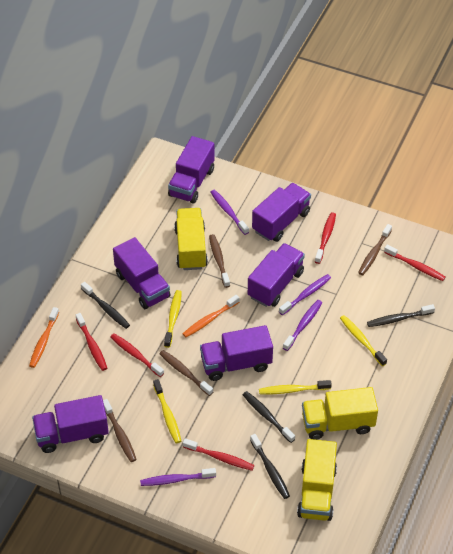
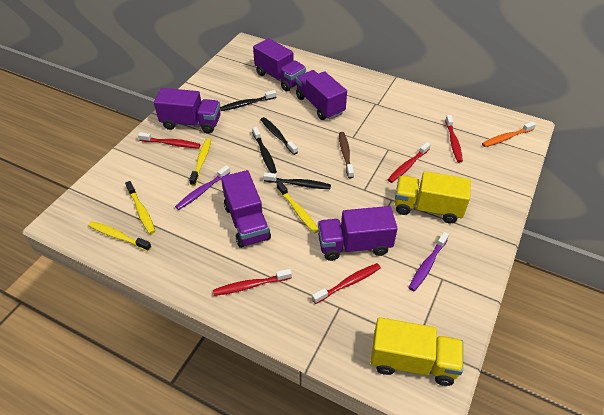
brown toothbrush: [103,399,137,462] [159,350,213,396] [209,234,230,288] [358,224,392,275] = 4 -> [339,132,354,178] = 1
orange toothbrush: [29,307,59,368] [182,295,240,338] = 2 -> [482,122,536,147] = 1
purple toothbrush: [140,468,216,486] [210,190,249,235] [279,274,331,315] [283,300,322,351] = 4 -> [175,165,230,210] [409,232,449,291] = 2
purple truck: [32,395,109,453] [113,237,170,309] [168,136,215,204] [200,325,273,381] [248,243,305,307] [252,183,311,242] = 6 -> [154,88,220,134] [221,170,271,248] [253,38,306,91] [296,70,347,120] [318,206,398,261] = 5
yellow truck: [174,208,208,270] [297,439,337,521] [302,387,378,440] = 3 -> [371,317,463,386] [394,171,471,223] = 2

